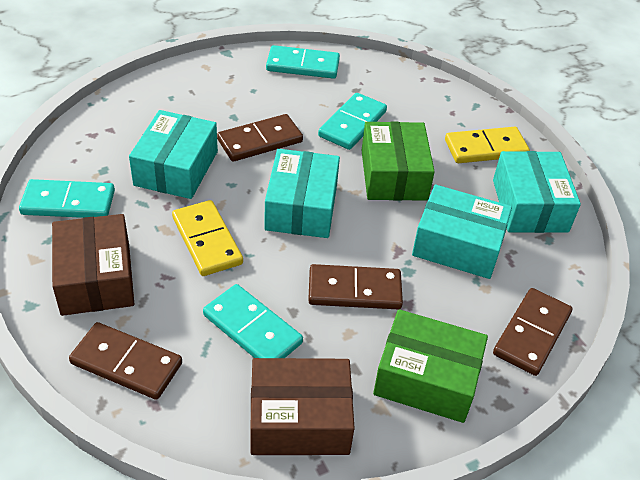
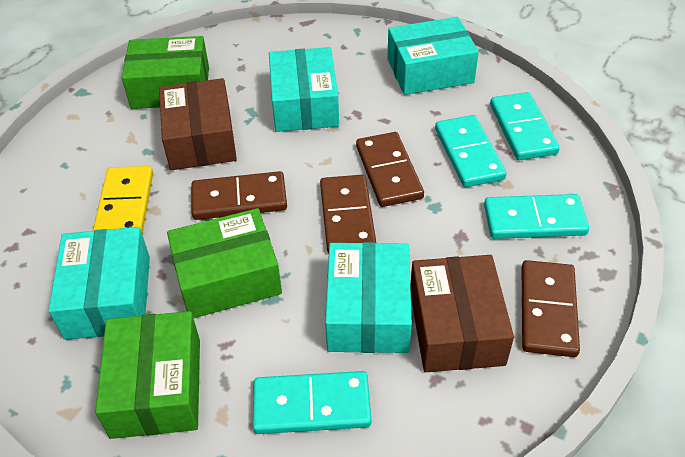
green box: [361,122,435,201] [373,309,488,423] = 2 -> [95,311,200,439] [122,36,209,109] [167,208,282,318] = 3
yellow domino: [172,200,243,276] [445,127,530,163] = 2 -> [93,166,153,234] = 1

